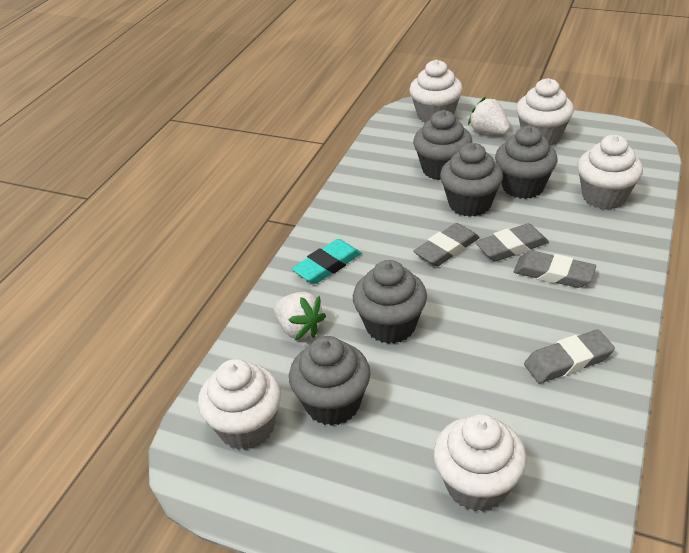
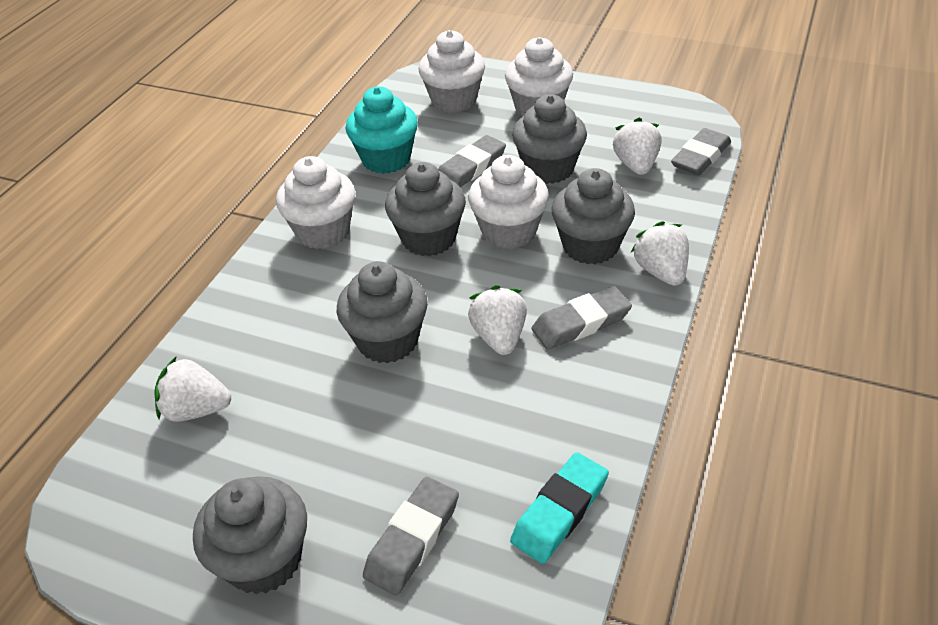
turquoise cupcake: none = 0 -> [345,86,418,174] = 1
white cupcake: [198,359,281,450] [409,60,463,123] [433,414,527,512] [516,78,574,146] [577,135,643,210] = 5 -> [276,156,356,249] [419,30,485,113] [468,155,549,249] [505,37,573,117] = 4
white strawberry: [274,292,326,340] [468,97,510,135] = 2 -> [154,356,231,422] [468,285,527,355] [613,118,661,175] [631,221,689,286] = 4

